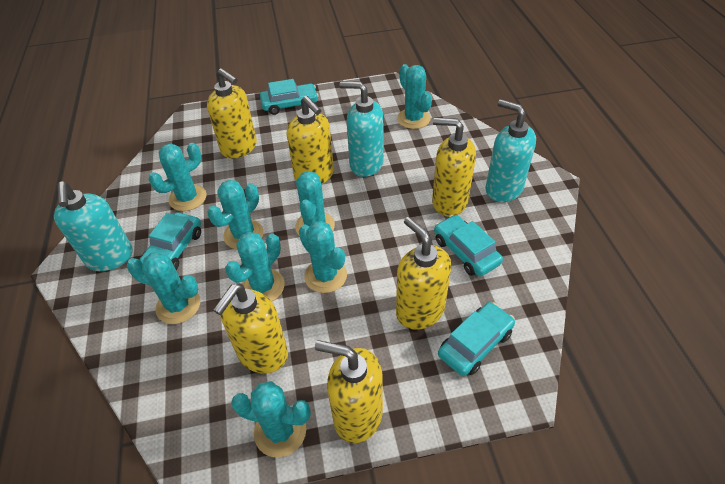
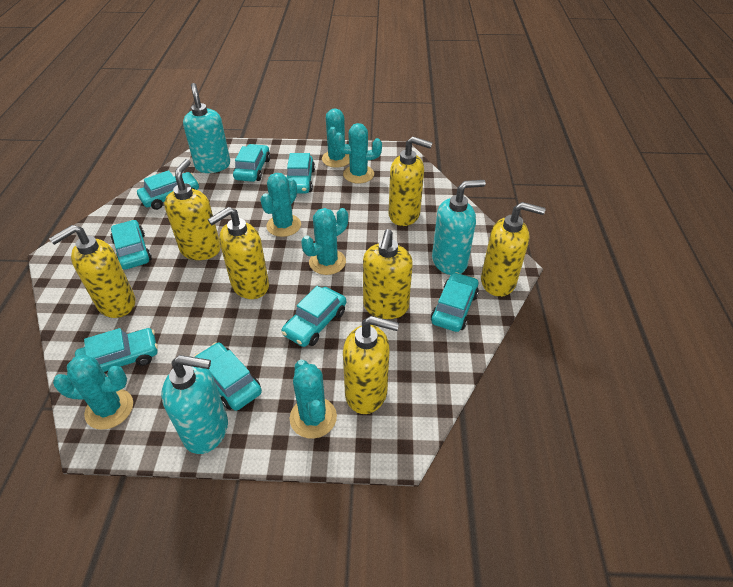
turquoise cactus: [127,252,200,324] [149,143,206,211] [207,180,263,249] [225,232,285,301] [231,381,311,458] [295,171,335,235] [299,221,347,293] [397,64,432,129] = 8 -> [53,355,133,430] [260,173,301,237] [290,360,337,439] [301,208,348,275] [322,108,350,168] [334,123,382,184] = 6
turquoise car: [139,213,201,270] [260,79,318,115] [434,215,503,277] [438,302,515,376] = 4 -> [75,328,158,372] [111,220,152,270] [137,170,199,210] [194,343,262,411] [233,144,270,182] [282,286,346,347] [287,153,315,193] [431,272,479,332] = 8
yellow soap dispenser: [207,68,257,159] [213,283,288,374] [287,96,334,184] [315,340,383,443] [396,217,451,330] [432,118,476,217] = 6 -> [49,225,135,318] [164,159,221,260] [208,207,269,299] [343,316,399,414] [363,229,413,319] [389,137,433,226] [481,202,546,297] = 7

